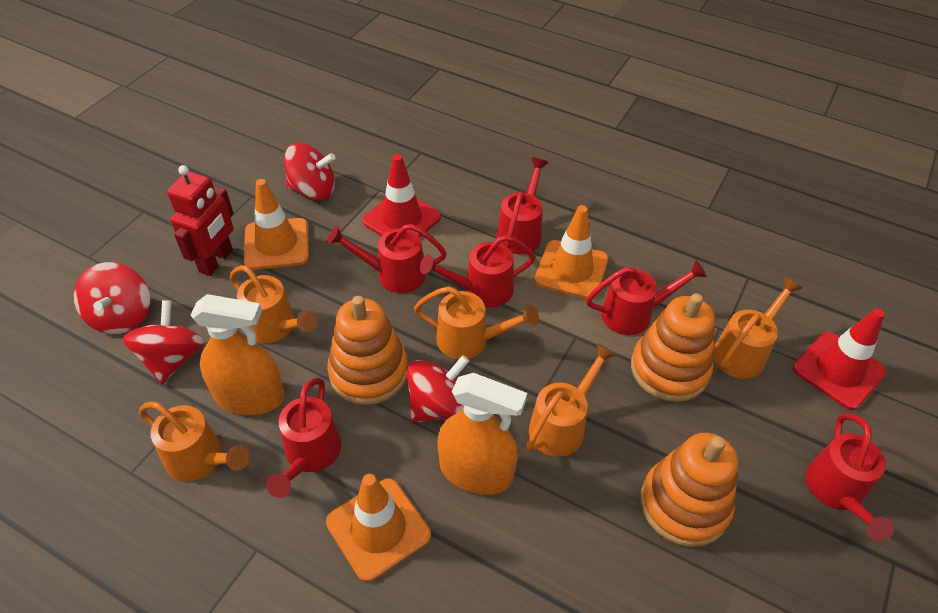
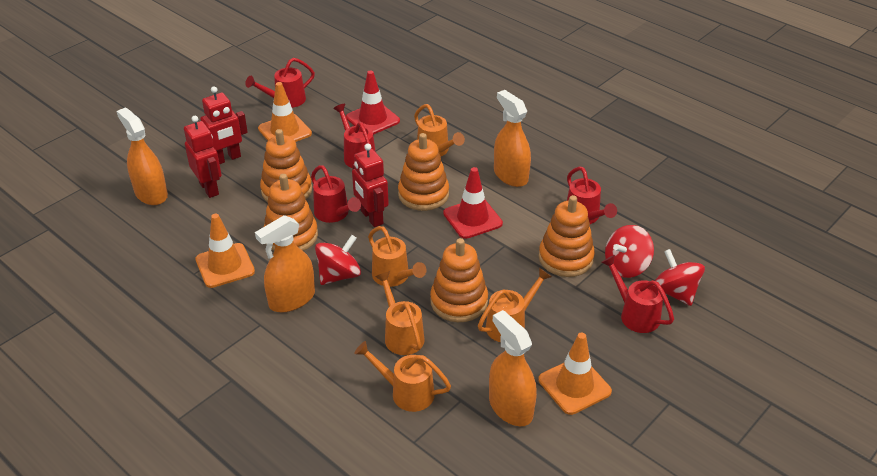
orange spray bottle: [191,294,285,415] [437,373,527,495] = 2 -> [116,108,168,205] [255,215,315,313] [489,310,537,426] [494,90,531,187] = 4
orange stacking toy: [327,296,408,405] [631,293,715,402] [640,433,738,547] = 3 -> [260,129,312,202] [264,174,318,251] [398,133,449,211] [430,238,488,322] [539,195,595,277] = 5
red robot: [167,165,234,276] = 1 -> [184,116,221,198] [200,87,248,164] [352,144,389,227] = 3
red spinning top: [73,262,150,334] [122,300,205,384] [284,143,336,201] [406,355,469,422] = 4 -> [315,235,361,285] [605,225,654,278] [655,249,705,306] = 3
red watering can: [266,378,342,498] [327,224,447,293] [420,235,535,307] [496,158,549,254] [586,260,707,335] [806,413,894,541] = 6 -> [245,58,315,108] [311,165,361,223] [333,104,376,168] [567,167,617,224] [601,255,674,333] = 5

